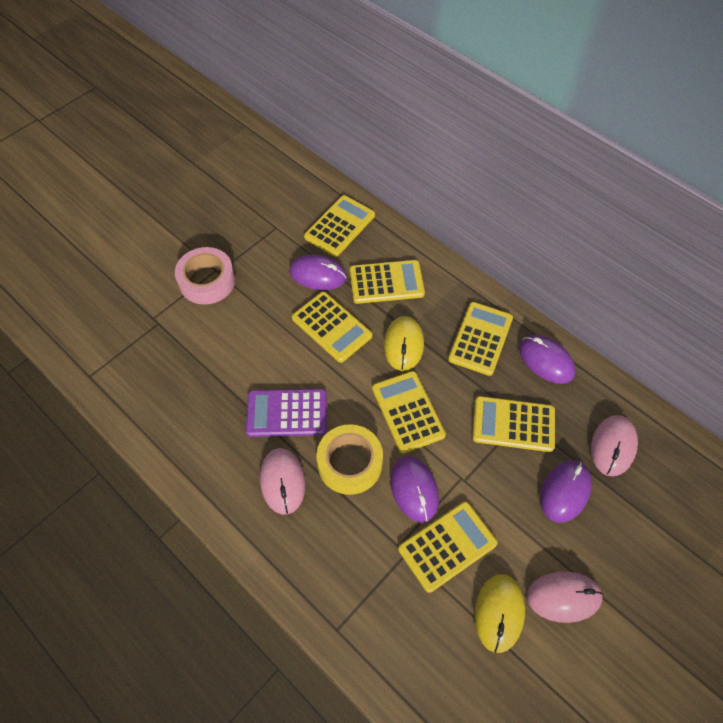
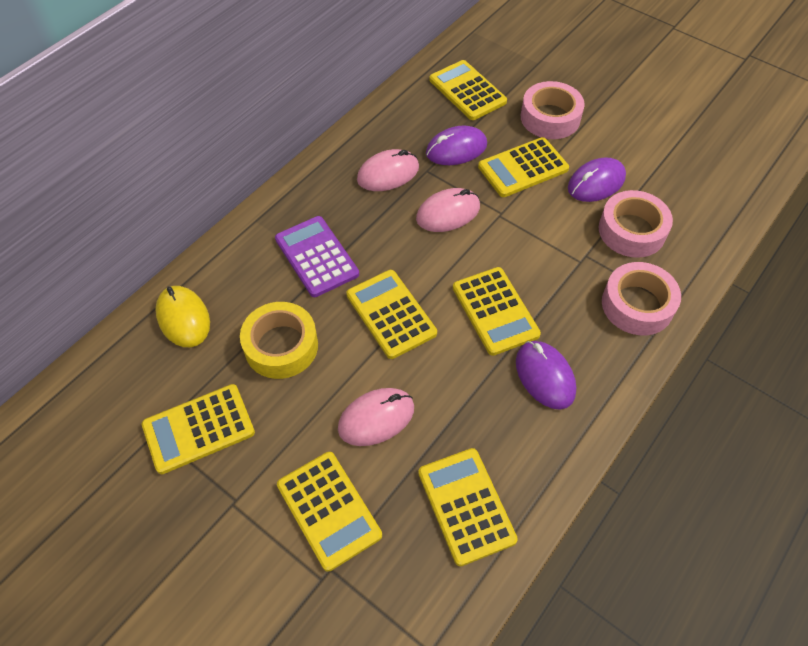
pink tape: [175,247,235,305] = 1 -> [521,81,585,139] [599,190,673,258] [602,262,681,335] = 3
purple mouse: [289,255,347,290] [390,456,439,523] [519,335,575,384] [540,460,592,523] = 4 -> [426,126,487,165] [516,341,576,410] [568,157,626,202] = 3
yellow mouse: [384,316,424,371] [475,574,525,653] = 2 -> [155,286,210,347] = 1

